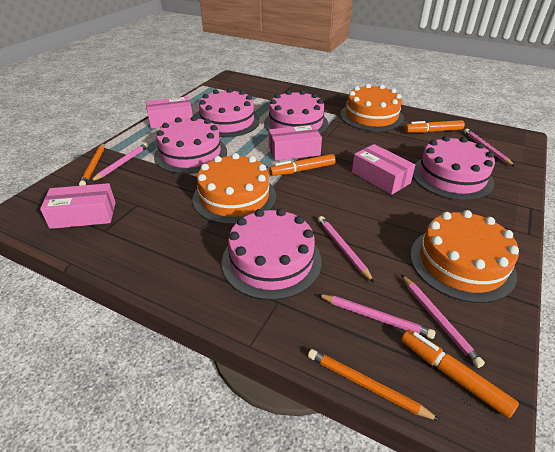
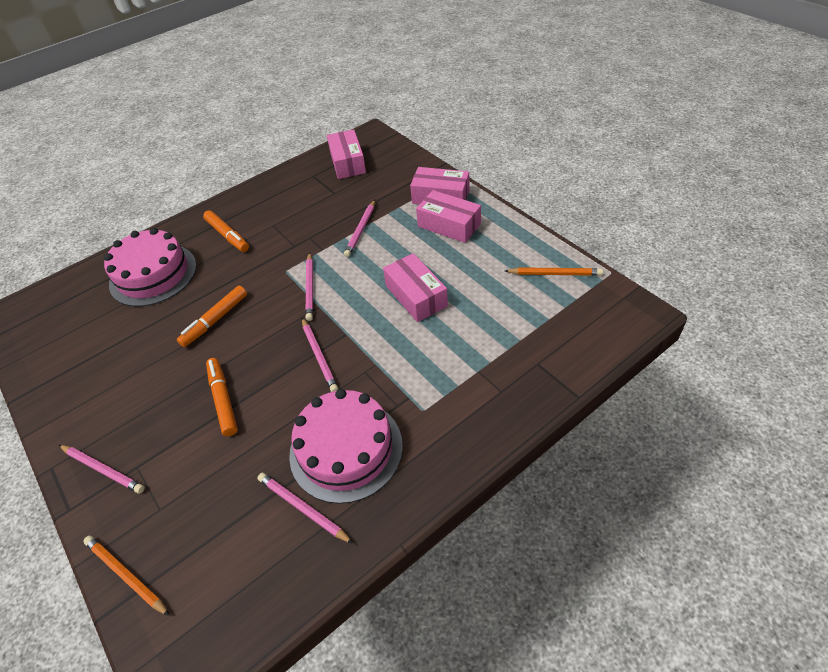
orange cake: [193,153,276,224] [340,84,404,131] [410,210,519,303] = 3 -> none = 0
pink cake: [154,116,227,174] [198,88,260,137] [222,208,322,300] [264,90,328,135] [413,136,495,201] = 5 -> [104,228,197,307] [289,389,403,504] = 2

